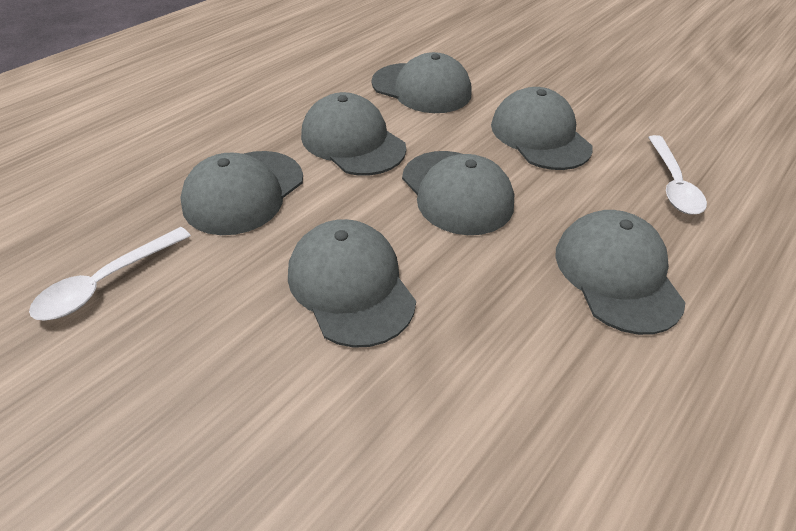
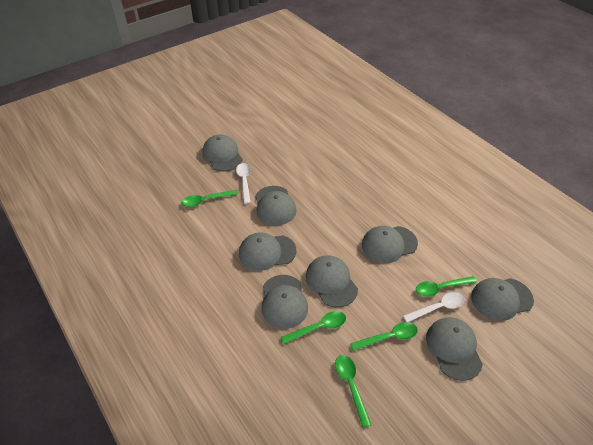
green spoon: none = 0 -> [182,190,238,207] [281,311,346,344] [335,355,371,428] [350,322,418,351] [416,276,477,297] = 5
grey cap: [180,151,303,235] [288,219,416,348] [301,92,406,175] [372,52,471,113] [402,151,514,235] [491,87,593,170] [555,210,685,335] = 7 -> [202,135,243,172] [239,232,296,271] [255,186,297,226] [261,275,308,329] [306,255,358,308] [362,226,418,263] [426,317,483,381] [471,278,534,321] = 8

